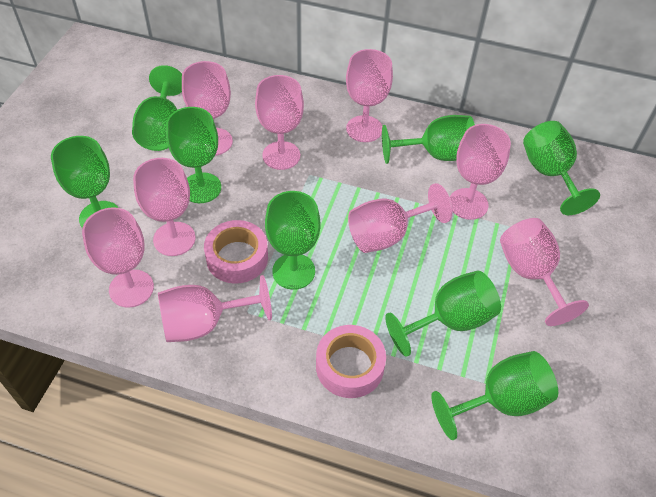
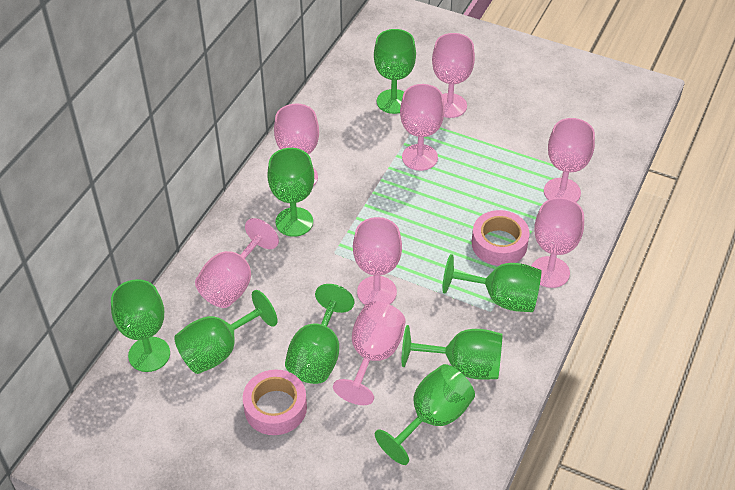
pink goblet: [82,207,154,308] [133,158,195,256] [158,275,272,342] [182,61,233,156] [255,75,304,170] [346,49,393,142] [348,183,453,253] [450,124,511,220] [500,218,589,326] = 9 -> [195,218,279,308] [274,104,319,186] [333,301,406,405] [353,217,402,305] [400,84,445,171] [432,33,475,118] [532,197,584,288] [544,118,595,202] = 8

